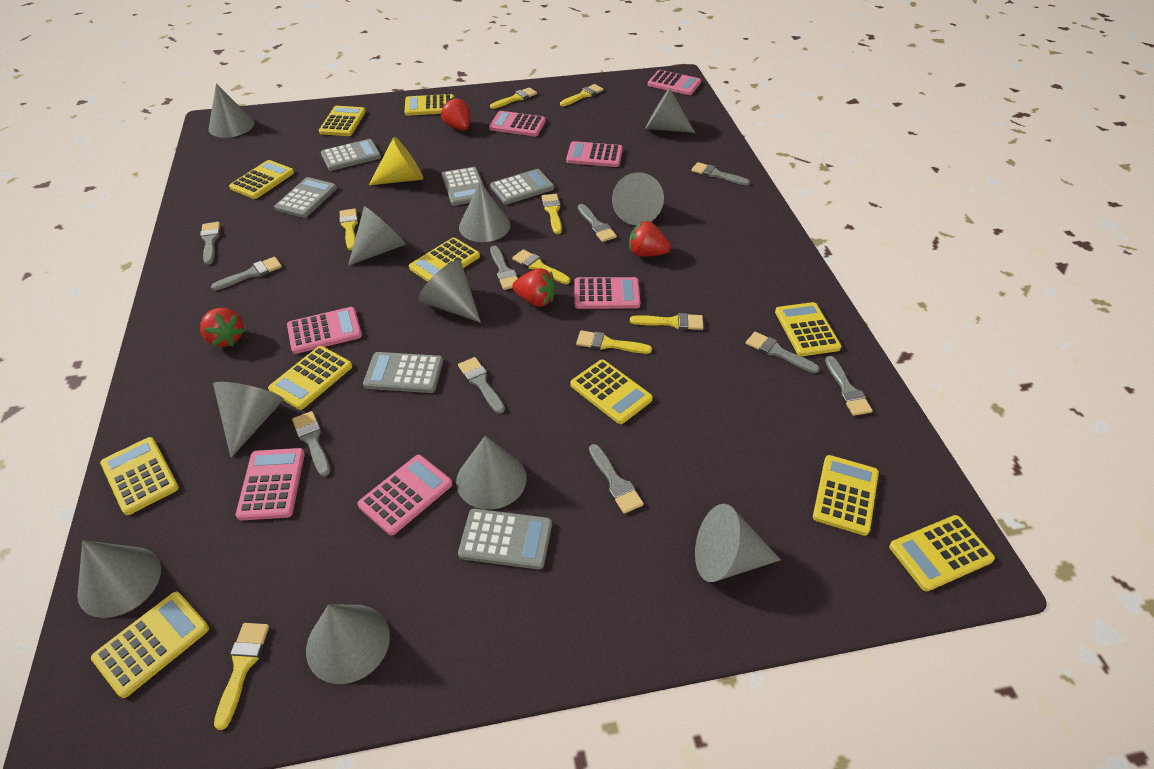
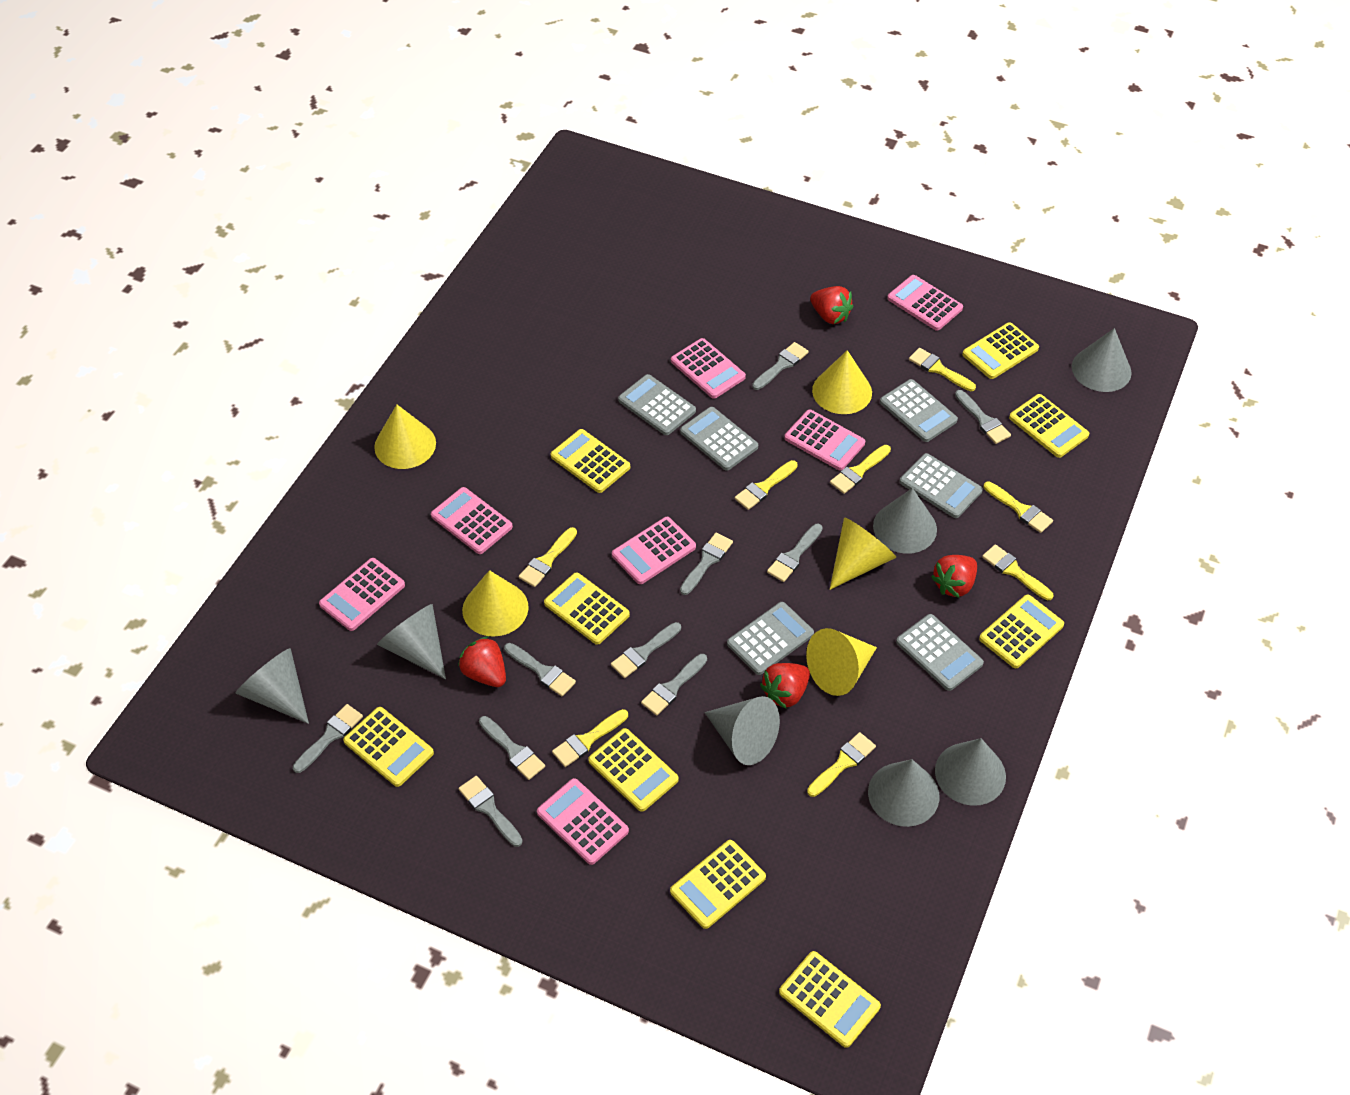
grey cone: [77,540,161,618] [208,84,254,138] [213,382,284,458] [306,604,390,684] [348,206,406,266] [418,260,481,323] [456,436,527,510] [459,182,511,242] [612,172,664,225] [645,88,695,133] [695,504,781,582] = 11 -> [236,648,309,724] [377,604,446,679] [705,696,780,765] [868,759,939,827] [873,488,937,554] [935,738,1006,806] [1072,328,1132,392] = 7
yellow calculator: [91,592,209,698] [100,437,179,515] [229,160,294,199] [268,346,352,410] [319,106,366,136] [405,94,454,116] [409,237,480,282] [570,360,653,424] [775,302,841,356] [813,455,879,536] [889,515,995,591] = 11 -> [343,707,434,787] [544,572,630,645] [551,429,630,493] [588,728,679,812] [670,840,766,929] [779,951,881,1048] [962,322,1039,379] [979,594,1064,668] [1009,394,1089,458] = 9
yellow cone: [369,137,423,185] = 1 -> [374,405,436,469] [462,570,529,637] [806,628,877,696] [812,350,872,414] [830,518,896,590] = 5

